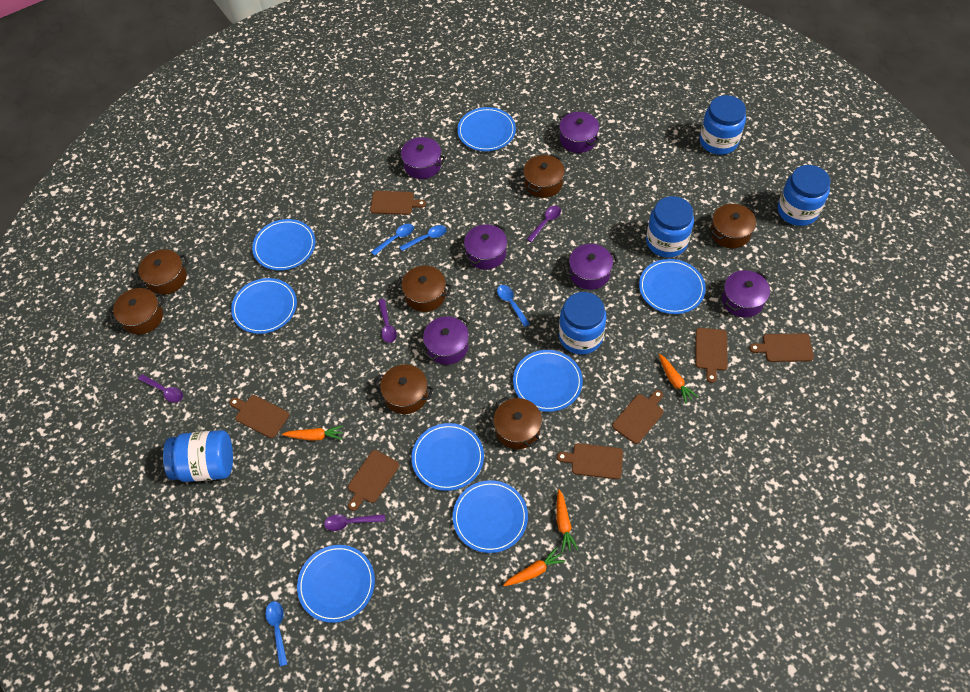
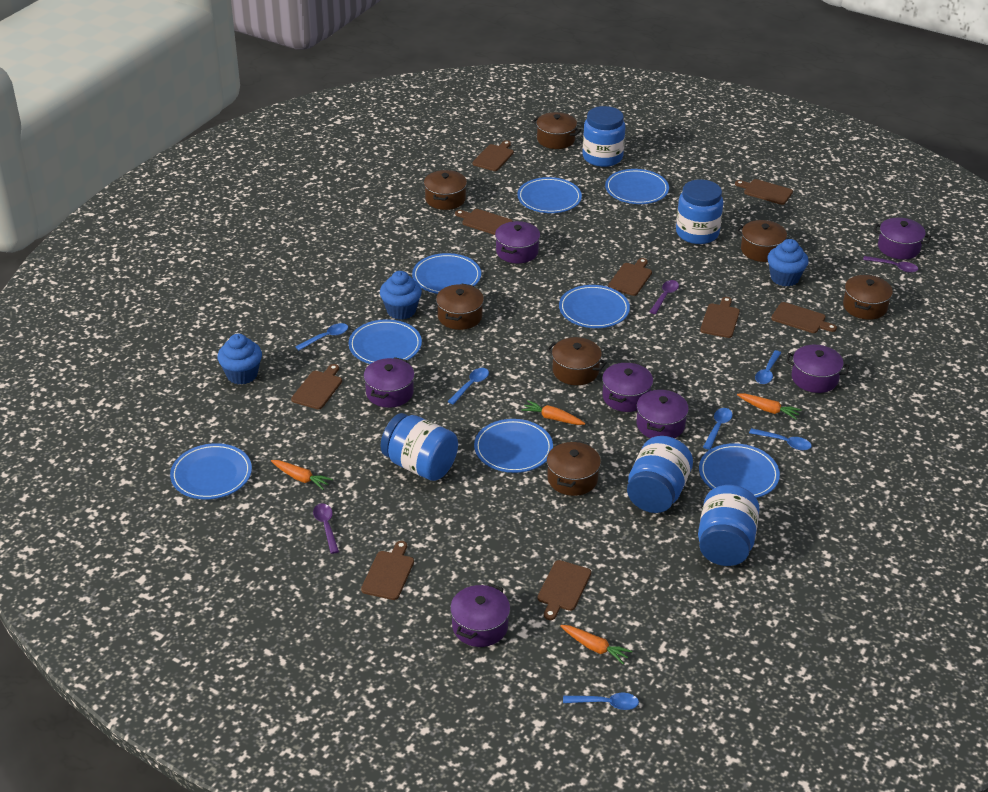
blue cupcake: none = 0 -> [218,334,262,385] [380,271,422,320] [767,239,809,286] = 3
blue spoon: [265,601,287,667] [371,224,414,256] [400,225,447,251] [497,285,530,327] = 4 -> [295,323,348,350] [447,368,489,404] [563,693,639,710] [703,408,732,450] [749,428,812,450] [755,350,781,384] = 6
brown cutting board: [230,395,289,438] [348,450,399,511] [370,191,426,215] [557,443,623,479] [612,390,664,444] [695,328,728,383] [749,333,814,362] = 7 -> [291,364,342,409] [361,541,414,600] [455,209,513,235] [472,140,514,171] [537,560,591,620] [608,258,652,296] [700,297,740,338] [735,179,793,205] [771,302,837,333] = 9
purple pot: [397,137,446,179] [423,316,469,365] [464,224,507,270] [559,112,600,153] [564,244,618,290] [722,270,770,317] = 6 -> [364,357,415,408] [450,583,510,647] [495,221,540,263] [602,362,653,412] [636,389,689,438] [786,345,850,393] [873,218,931,259] = 7
purple spoon: [138,374,183,403] [324,514,385,531] [378,299,397,343] [527,206,561,242] = 4 -> [313,503,339,554] [649,280,679,314] [863,256,918,273] = 3

